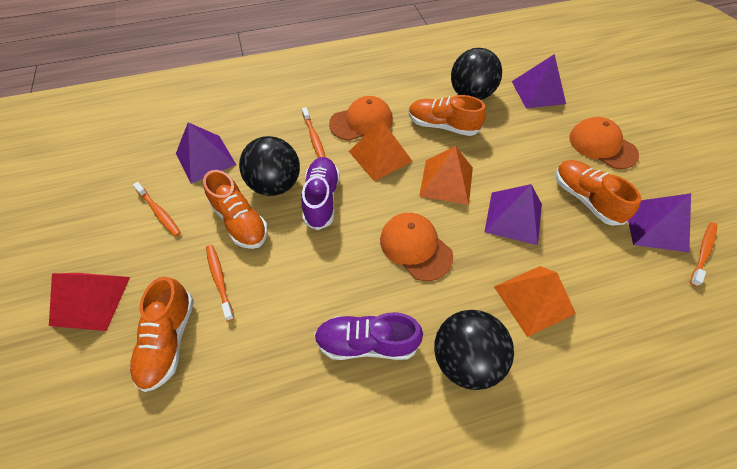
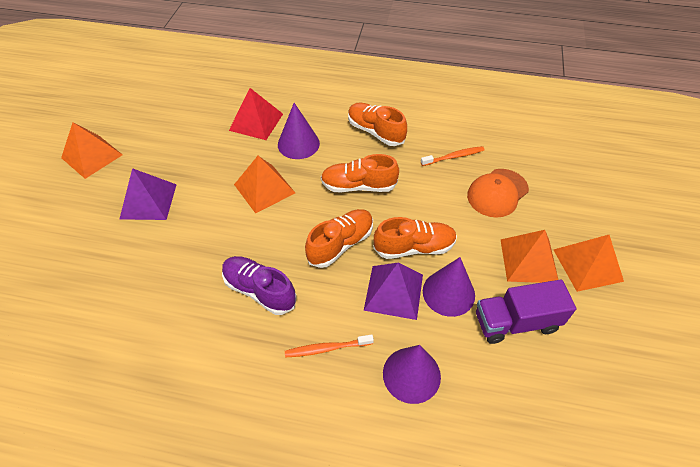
black ball: [239,136,300,196] [434,310,514,390] [451,48,502,100] = 3 -> none = 0
orange cap: [329,96,393,141] [380,213,453,281] [569,117,639,169] = 3 -> [467,169,529,217] = 1
orange pyramid: [349,120,413,181] [419,146,473,205] [494,266,576,337] = 3 -> [61,123,123,179] [234,156,295,214] [500,230,558,283] [554,235,624,292] = 4
orange toothbrush: [133,182,181,237] [206,245,234,321] [302,107,325,158] [690,222,717,287] = 4 -> [285,334,374,358] [421,146,485,166] = 2
purple cone: none = 0 -> [278,103,320,159] [383,345,441,404] [423,257,475,317] = 3
purple pyramid: [176,122,236,184] [485,184,542,245] [512,54,566,109] [628,193,691,252] = 4 -> [120,168,177,220] [364,263,423,320] = 2
purple shoe: [301,157,340,230] [314,312,423,360] = 2 -> [222,256,297,315] = 1
purple truck: none = 0 -> [476,279,577,344] = 1

